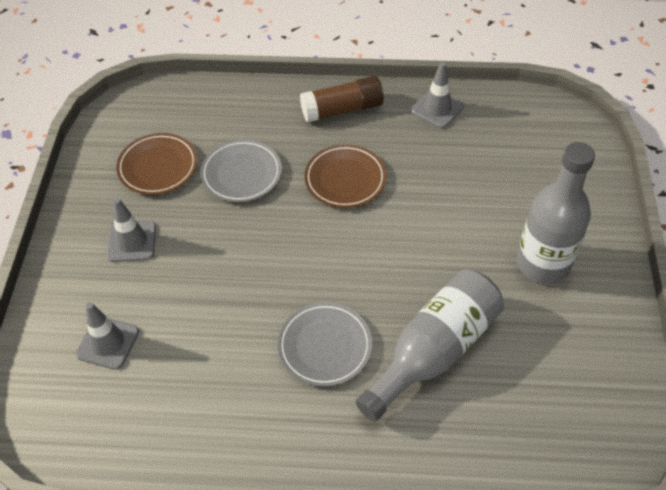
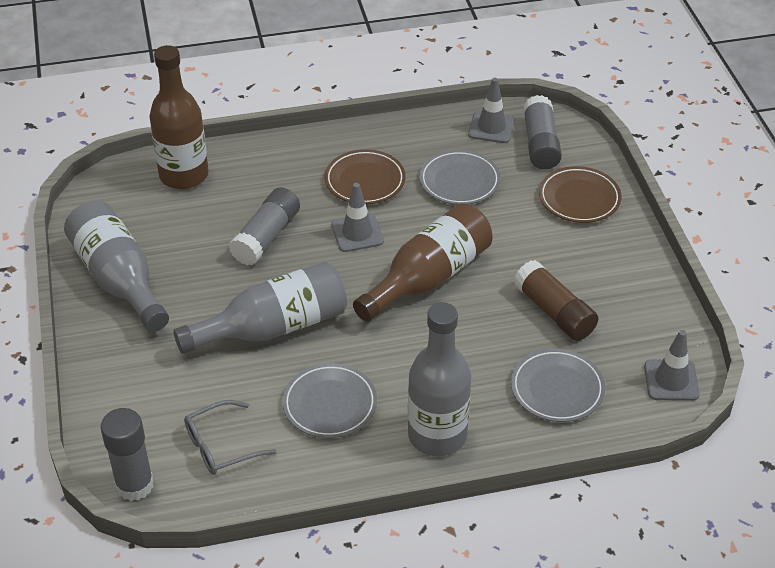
brown bottle: none = 0 -> [149,45,209,189] [353,203,492,322] = 2
grey bottle: [356,270,504,422] [517,142,595,284] = 2 -> [64,200,169,332] [173,261,347,354] [408,302,471,456] = 3
grey glasses: none = 0 -> [184,400,277,475] = 1
grey glue stick: none = 0 -> [100,408,154,501] [229,187,300,266] [523,95,562,170] = 3
grey plate: [200,139,282,202] [278,302,372,387] = 2 -> [282,363,377,438] [419,150,501,205] [511,349,605,422] = 3

